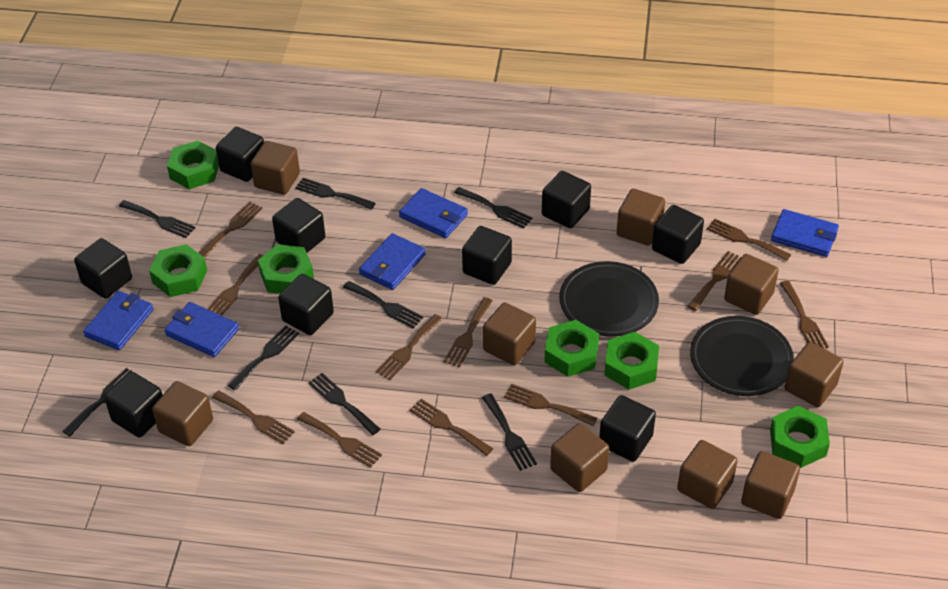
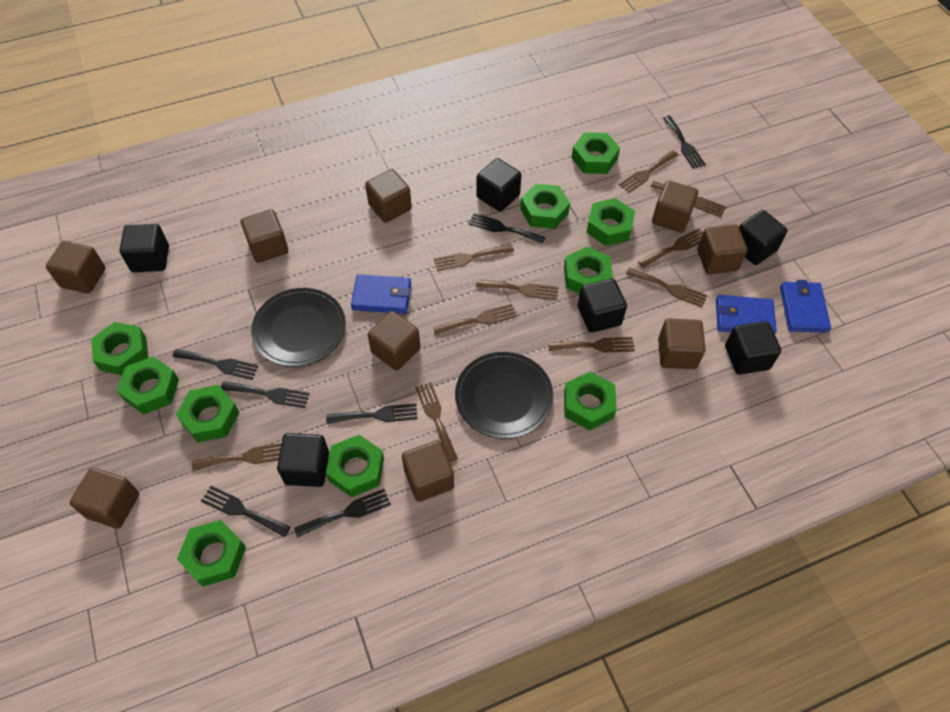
black cube: [74,238,132,299] [104,372,162,437] [216,127,264,182] [272,198,325,253] [278,274,334,335] [462,226,512,285] [542,171,591,228] [599,395,656,462] [652,205,704,264] = 9 -> [119,224,169,272] [277,433,329,487] [476,158,522,212] [578,279,627,333] [725,321,781,375] [739,210,788,265] = 6
black fork: [62,368,132,436] [119,200,196,238] [228,326,299,390] [295,178,376,210] [308,373,380,435] [343,281,423,328] [454,187,532,229] [482,394,537,471] = 8 -> [172,349,259,380] [201,486,290,537] [221,381,310,408] [294,489,391,538] [326,403,418,424] [468,213,546,244] [663,115,706,169] = 7
blue wallet: [83,291,154,350] [164,302,239,357] [359,233,426,290] [399,188,468,238] [771,209,839,257] = 5 -> [351,274,411,314] [716,295,777,334] [780,280,831,333] = 3
brown fork: [199,202,263,258] [208,254,263,316] [212,391,295,444] [297,412,382,468] [376,314,443,380] [409,399,493,456] [444,297,493,367] [504,384,597,426] [688,251,741,311] [707,219,791,261] [780,281,829,349] = 11 -> [192,443,282,470] [415,382,458,462] [433,304,517,335] [434,245,514,271] [476,280,559,300] [548,337,635,353] [619,150,678,193] [626,268,707,307] [638,229,703,268] [651,181,726,217] = 10
green nut: [149,244,207,297] [167,141,219,189] [258,244,314,294] [544,320,599,377] [604,332,659,390] [770,406,830,468] = 6 -> [91,322,148,375] [117,356,179,415] [176,385,239,442] [177,520,246,587] [326,435,384,497] [520,183,570,229] [564,246,613,294] [564,372,617,431] [571,132,620,174] [586,198,635,246] = 10

